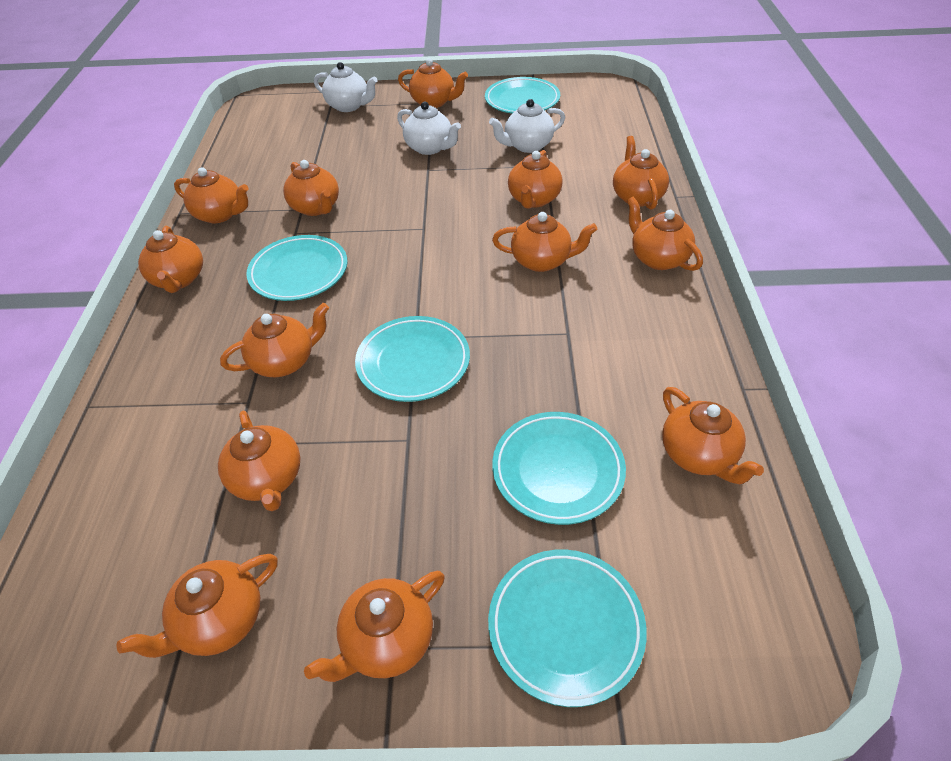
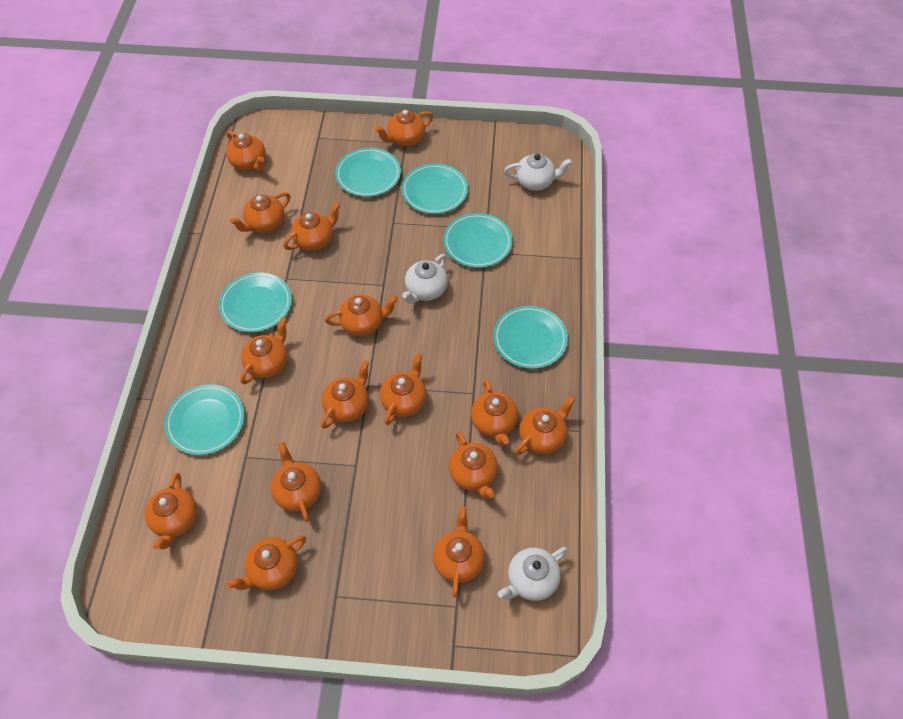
orange teapot: [116,554,278,658] [138,226,203,293] [174,167,248,223] [218,410,300,511] [220,303,329,377] [283,160,339,216] [304,571,445,682] [398,58,468,108] [492,212,597,272] [508,150,563,209] [613,136,669,210] [627,196,703,271] [662,387,764,484] = 13 -> [145,473,197,550] [226,131,266,171] [226,535,306,590] [230,192,290,233] [240,318,287,384] [271,442,321,522] [283,202,341,251] [321,360,369,429] [325,295,398,336] [375,110,433,146] [380,353,426,425] [433,506,485,598] [449,431,498,499] [471,379,518,446] [515,396,575,455] = 15
turquoise plate: [246,235,347,301] [355,316,470,402] [485,77,560,114] [488,549,647,707] [492,412,626,525] = 5 -> [165,384,245,455] [219,272,292,333] [335,148,401,197] [401,163,468,214] [443,213,512,268] [493,306,568,369] = 6

